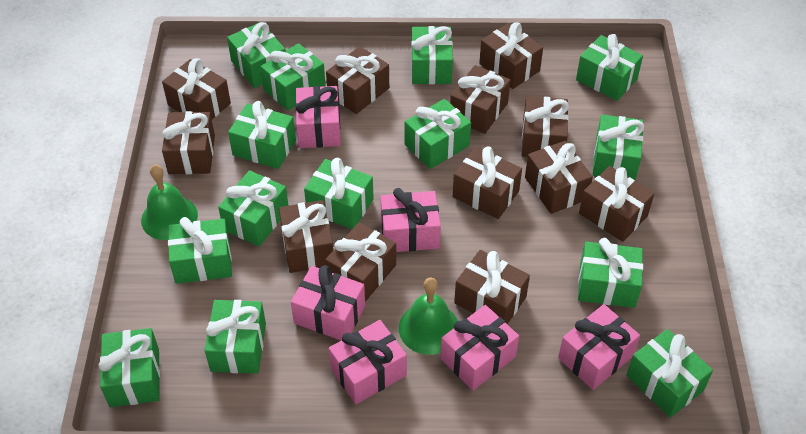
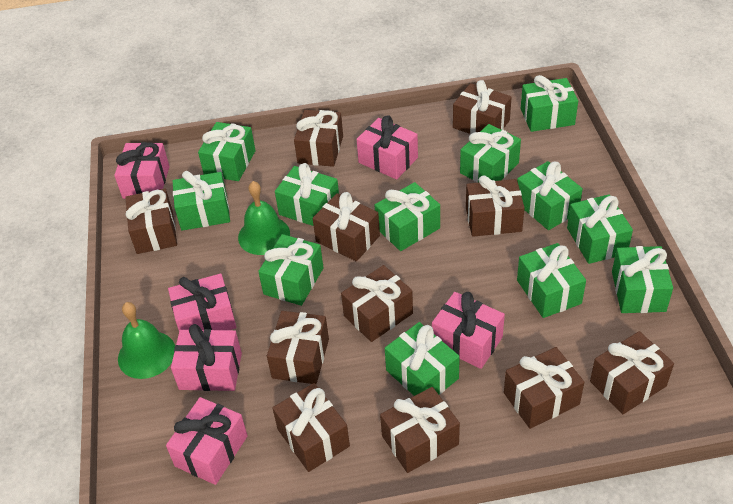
brown gift: [162,58,231,119] [162,111,215,174] [279,200,333,273] [325,222,396,302] [326,46,389,114] [450,65,511,134] [453,147,522,219] [454,250,530,324] [479,22,543,89] [522,96,569,157] [525,141,593,214] [579,166,654,242] = 12 -> [125,189,177,254] [267,311,329,384] [272,383,350,472] [294,110,343,167] [312,192,380,261] [341,265,413,342] [380,387,460,473] [453,80,512,134] [466,175,525,237] [504,347,584,429] [590,331,674,414] = 11
green gift: [98,328,160,407] [168,217,232,284] [204,300,266,374] [218,170,289,246] [227,22,286,88] [228,101,296,169] [260,43,326,111] [304,158,374,229] [405,99,471,169] [411,26,453,84] [576,34,643,101] [578,238,643,308] [593,115,644,180] [626,329,713,418] = 14 -> [173,171,230,231] [198,122,256,181] [258,234,324,306] [275,163,339,226] [375,182,440,251] [385,322,460,396] [460,124,521,183] [517,161,583,230] [517,243,586,318] [521,75,578,132] [567,194,633,264] [612,246,673,313] = 12

